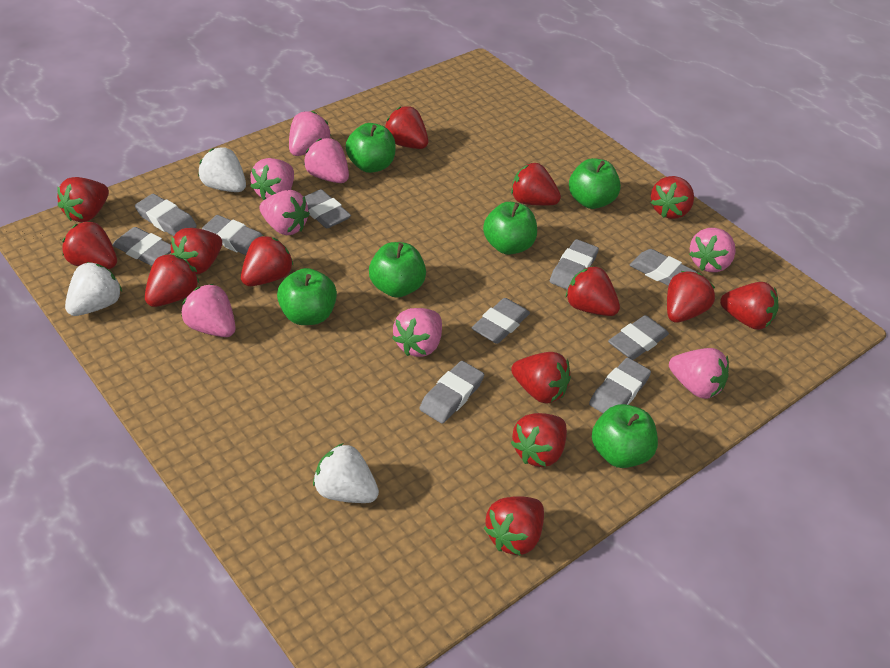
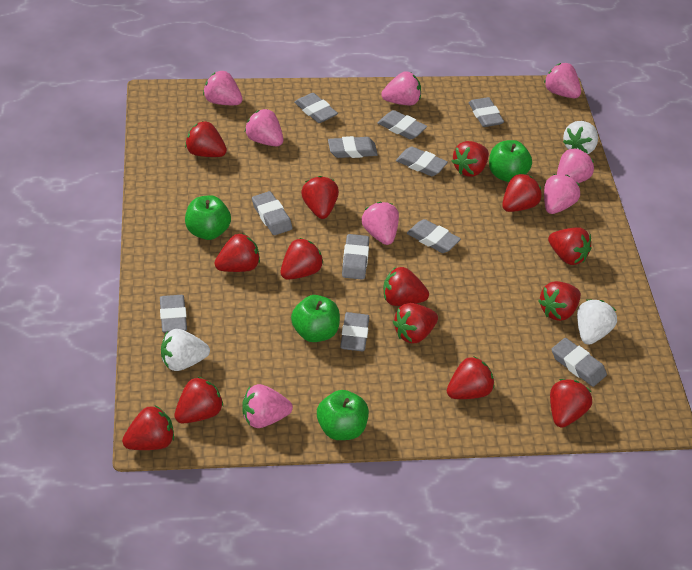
green apple: [277,268,337,325] [346,123,396,173] [369,242,426,298] [483,202,537,255] [569,158,621,209] [592,404,658,468] = 6 -> [185,195,231,240] [291,295,340,342] [317,390,369,440] [489,140,532,182] = 4
grey eraser: [112,227,171,266] [135,194,197,236] [202,215,263,255] [305,189,351,228] [419,361,484,423] [472,298,530,344] [550,239,599,289] [589,358,651,413] [608,315,669,360] [630,249,697,286] = 10 -> [160,295,187,333] [252,191,292,235] [294,93,338,123] [328,136,378,158] [340,312,369,352] [342,234,369,280] [377,110,427,140] [396,146,448,176] [407,219,461,253] [469,97,504,127] [551,338,607,387] = 11

